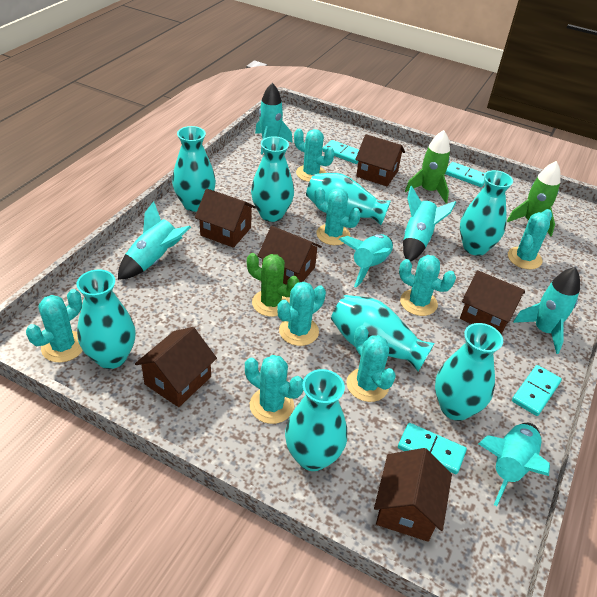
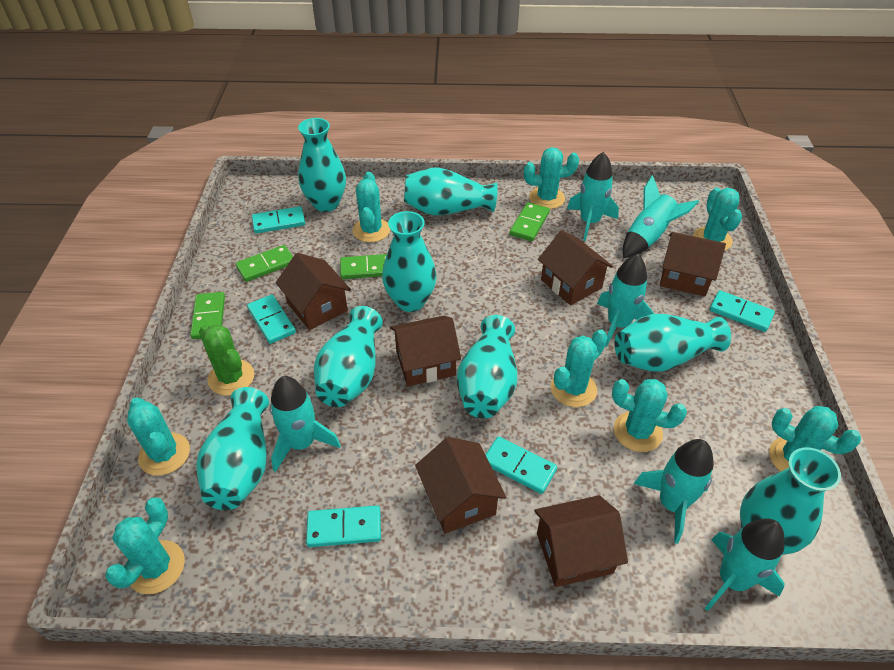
green domino: none = 0 -> [190,292,225,339] [236,245,293,282] [340,254,387,279] [509,202,550,241] = 4
green rocket: [405,130,450,203] [507,161,561,237] = 2 -> none = 0
turquoise domino: [322,140,359,164] [398,423,467,474] [445,162,485,187] [512,365,562,416] = 4 -> [247,295,296,344] [252,206,305,234] [306,505,381,547] [485,436,557,494] [710,290,775,332] = 5

